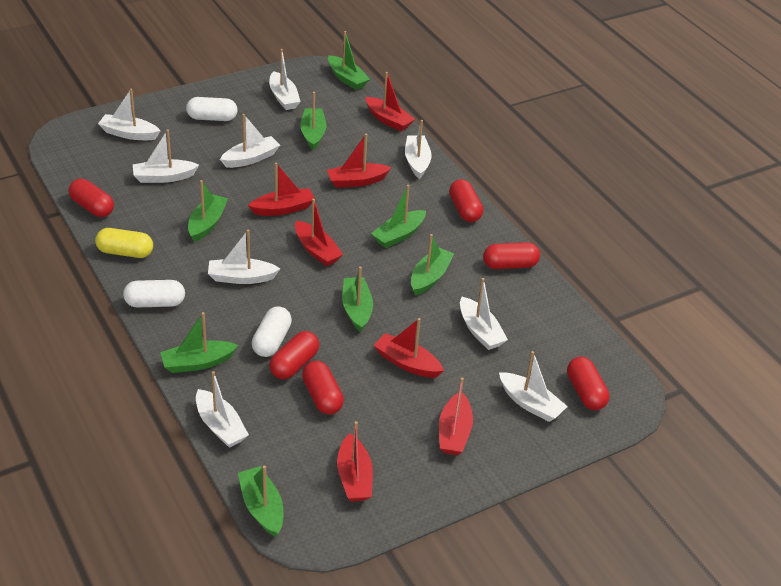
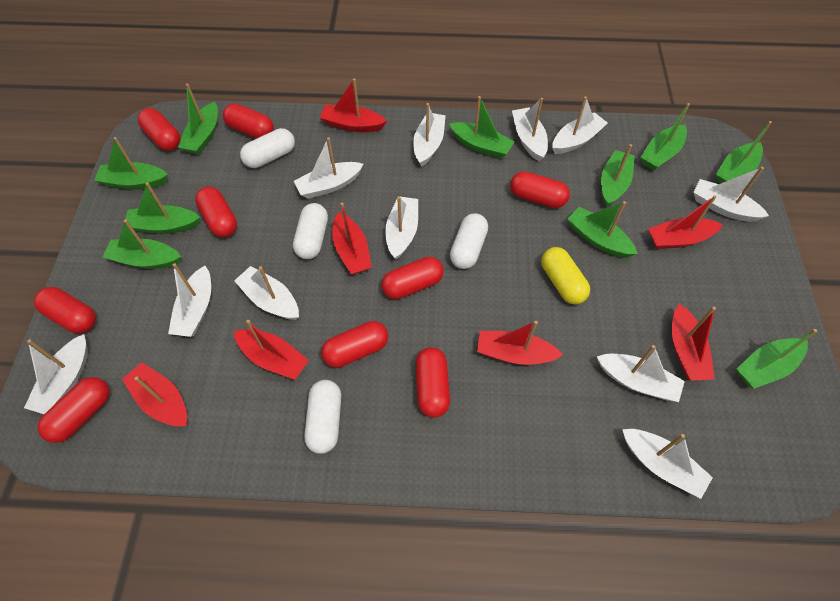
green boat: [160,312,238,373] [188,180,228,242] [238,466,283,537] [300,92,327,150] [328,31,370,90] [342,266,373,332] [371,185,426,248] [411,234,454,296] = 8 -> [94,137,168,190] [103,219,181,269] [125,182,200,234] [178,83,218,155] [449,96,514,158] [567,201,638,258] [601,144,635,207] [641,103,690,170] [716,121,772,184] [737,329,817,389] = 10
red capsule: [69,179,114,217] [269,331,319,379] [302,361,344,414] [449,179,483,222] [483,242,540,269] [567,357,610,410] = 6 -> [34,287,96,333] [38,377,109,443] [138,108,181,151] [195,187,237,237] [223,103,274,139] [321,321,388,368] [381,257,444,299] [415,347,450,418] [510,171,570,208] = 9
white boat: [98,88,160,140] [133,129,199,183] [196,371,249,448] [208,230,280,284] [220,114,280,168] [269,49,301,110] [405,120,432,179] [460,278,508,350] [499,351,568,422] = 9 -> [24,334,88,414] [168,263,211,337] [234,266,299,320] [294,137,363,199] [385,196,418,260] [413,103,446,167] [512,98,548,161] [552,96,607,154] [597,345,685,402] [622,429,713,499] [693,167,769,222] = 11
white capsule: [123,280,185,308] [186,97,238,121] [252,306,292,357] = 3 -> [240,128,295,168] [293,203,328,259] [304,380,341,454] [450,213,488,269] = 4

